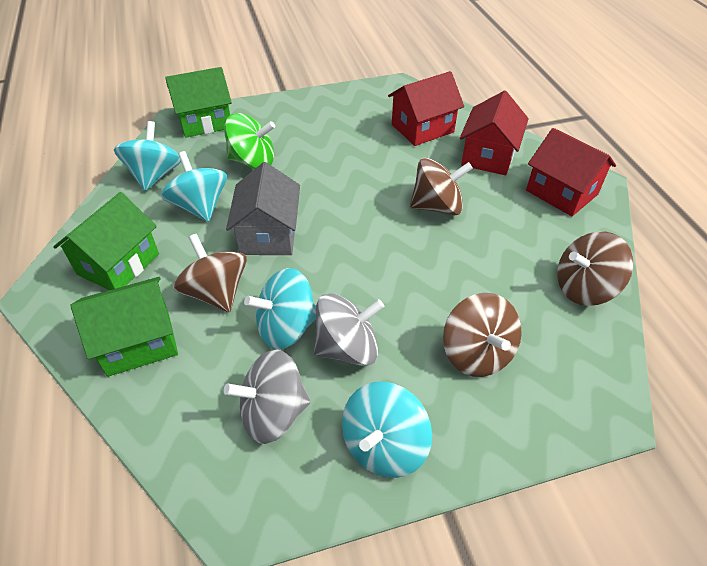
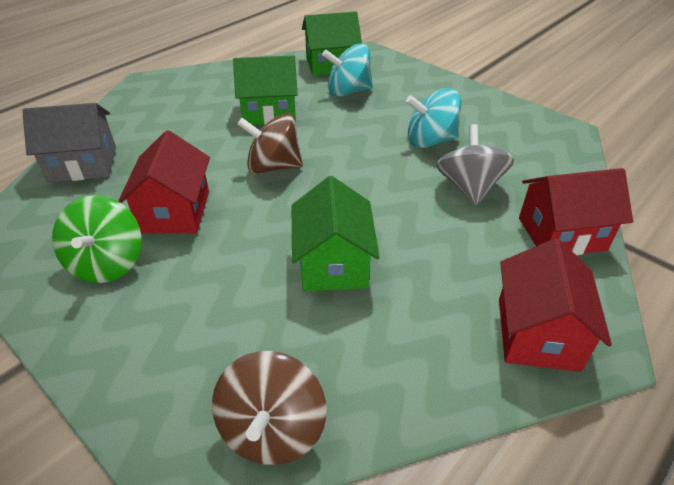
brown spinning top: [173,234,247,312] [410,157,473,215] [443,293,522,377] [557,231,633,306] = 4 -> [212,351,327,465] [237,113,303,174] = 2
grey spinning top: [224,349,310,444] [313,293,384,366] = 2 -> [436,124,514,205] = 1
turquoise spinning top: [114,121,181,191] [161,151,227,222] [244,268,316,350] [342,381,432,478] = 4 -> [322,43,373,97] [406,88,461,148] = 2

